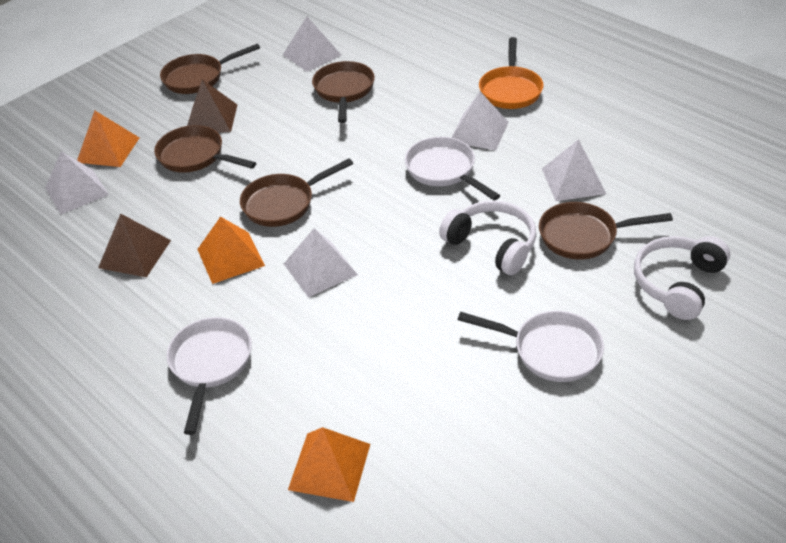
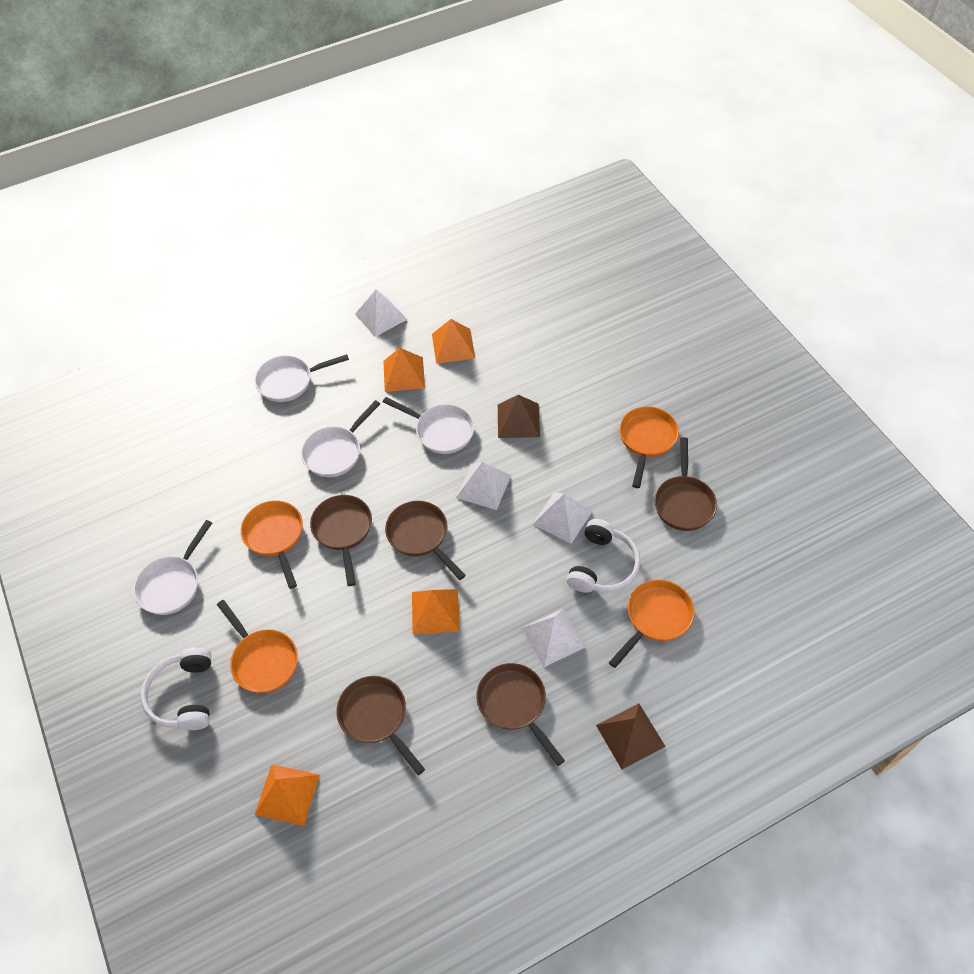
orange pan: [479,37,544,109] = 1 -> [217,600,298,693] [241,501,303,589] [609,580,694,668] [619,406,679,488] = 4
orange pyramid: [77,111,139,167] [197,216,265,284] [288,427,370,502] = 3 -> [254,764,320,826] [383,348,425,392] [412,589,460,635] [432,319,476,364] = 4
white pan: [167,317,252,435] [405,137,500,201] [458,311,604,382] = 3 -> [133,520,212,615] [254,354,349,402] [301,400,380,477] [383,397,474,454] = 4
white pyramid: [45,151,109,214] [283,17,341,72] [284,228,358,297] [451,92,508,150] [542,139,606,201] = 5 -> [355,289,407,337] [456,462,511,510] [522,609,586,667] [532,492,592,544] = 4

